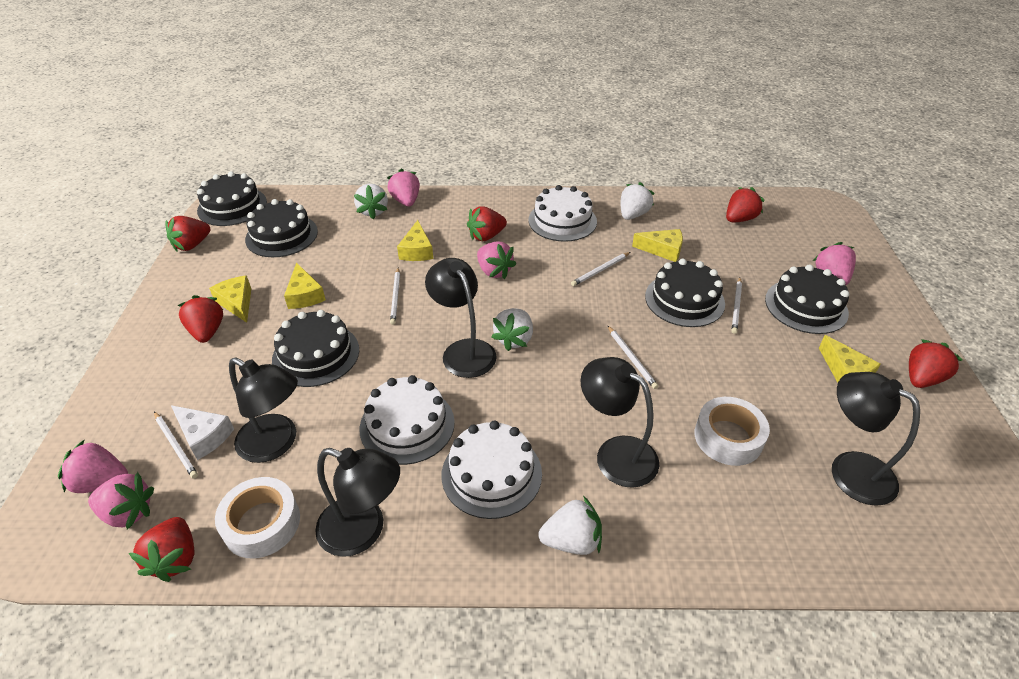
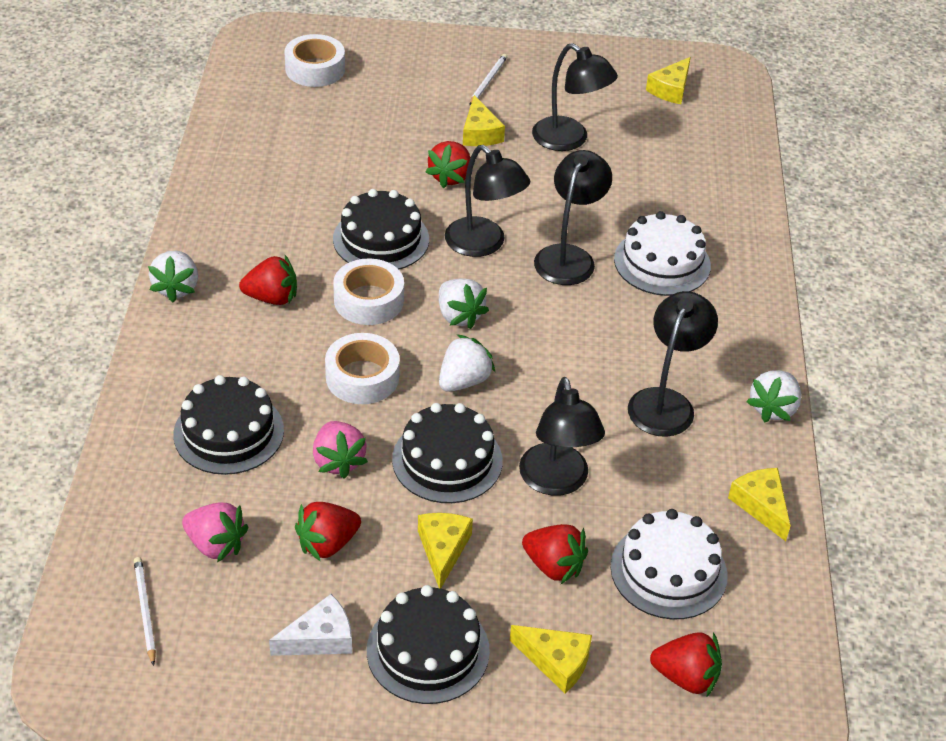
black cake: [197,171,267,226] [245,199,318,257] [272,310,359,387] [645,259,725,327] [765,265,850,334] = 5 -> [173,375,284,475] [333,189,429,269] [367,585,490,704] [392,403,503,503] = 4
pink strawberry: [58,439,128,493] [88,472,154,529] [387,169,420,206] [477,241,516,279] [813,242,856,285] = 5 -> [182,503,248,562] [313,421,368,479] = 2
red strawberry: [129,517,195,582] [165,216,211,251] [177,295,223,343] [467,206,507,241] [726,187,765,222] [909,339,963,388] = 6 -> [239,255,297,305] [295,502,361,561] [426,141,471,188] [522,524,588,584] [650,632,722,696] = 5
white cake: [359,375,455,465] [442,420,542,519] [528,185,597,242] = 3 -> [611,509,728,619] [614,211,711,296] = 2
white pencil: [154,411,198,479] [390,268,400,325] [571,252,630,286] [607,325,658,389] [732,277,742,334] = 5 -> [134,557,156,666] [469,54,507,105] = 2
white tape: [215,477,300,558] [694,397,770,466] = 2 -> [284,34,345,87] [325,333,400,404] [333,258,404,325] = 3

